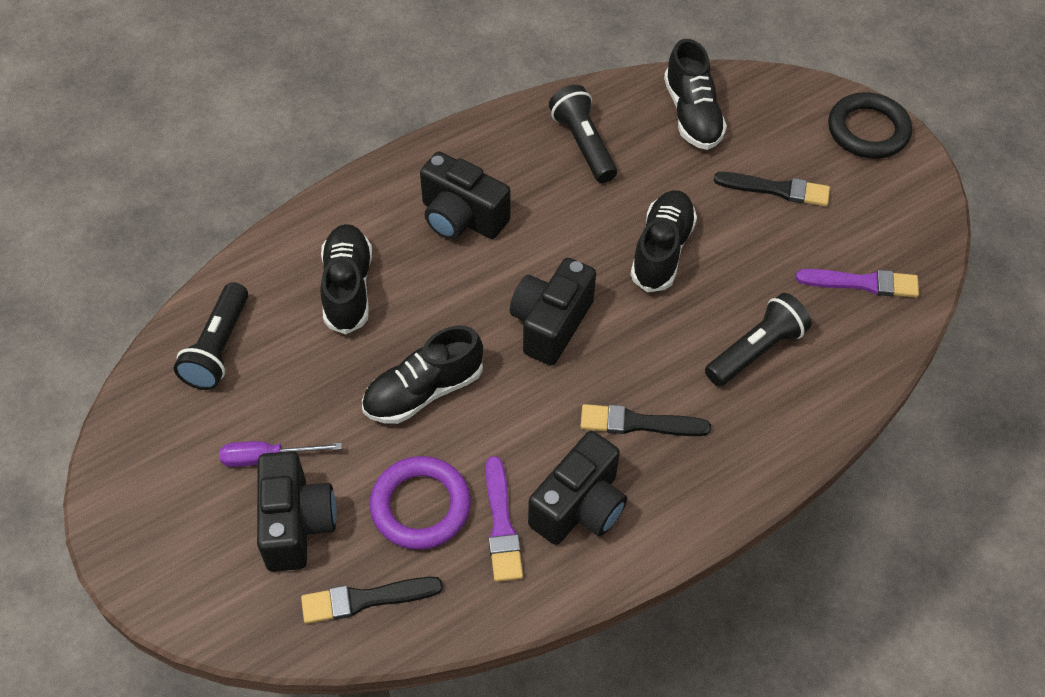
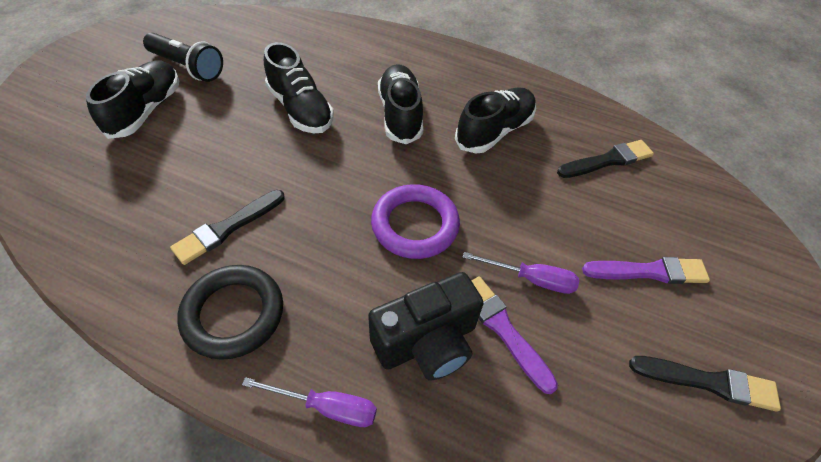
black camera: [257,451,337,572] [420,152,510,240] [510,258,596,366] [528,431,627,545] = 4 -> [368,272,484,380] = 1
black flashlight: [174,282,248,390] [549,85,617,183] [705,293,812,386] = 3 -> [143,33,223,82] = 1
purple screwdriver: [219,441,342,467] = 1 -> [242,377,377,427] [463,252,579,294] = 2

